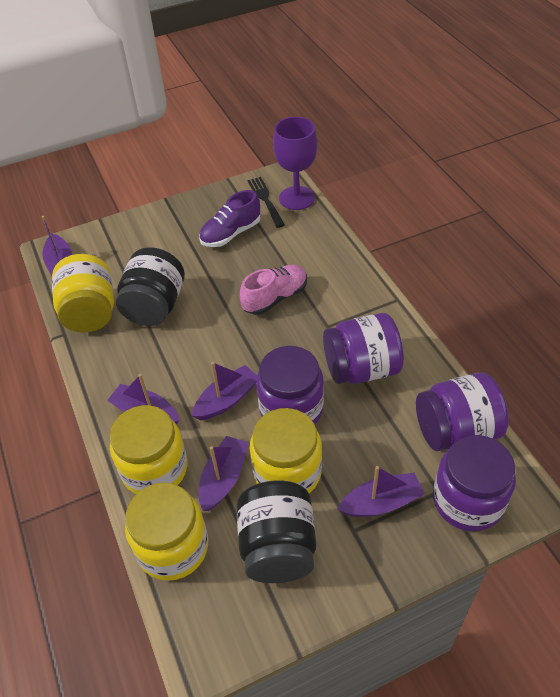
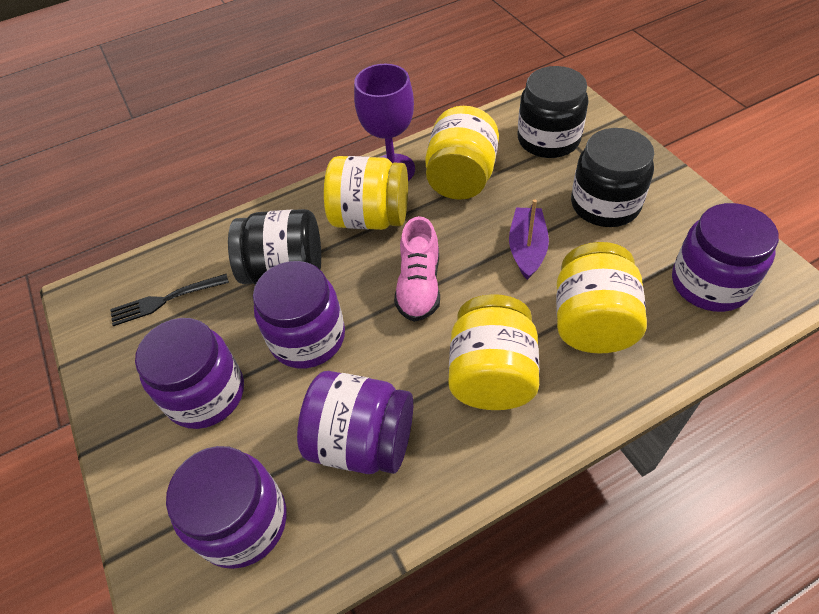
black jar: [116,247,185,326] [237,480,316,583] = 2 -> [228,209,321,285] [517,66,589,158] [571,128,654,227] = 3
purple boat: [42,216,72,276] [107,374,179,425] [192,362,257,420] [199,436,248,511] [337,466,425,517] = 5 -> [509,199,549,280] = 1
purple jar: [256,346,324,424] [323,313,404,384] [416,373,509,451] [433,435,516,531] = 4 -> [135,318,244,429] [166,446,287,569] [253,261,345,369] [297,371,413,474] [672,203,779,312] = 5
purple shoe: [199,190,260,247] = 1 -> none = 0

